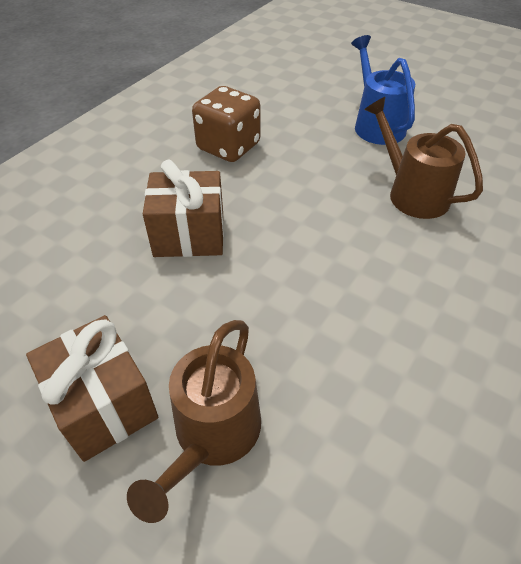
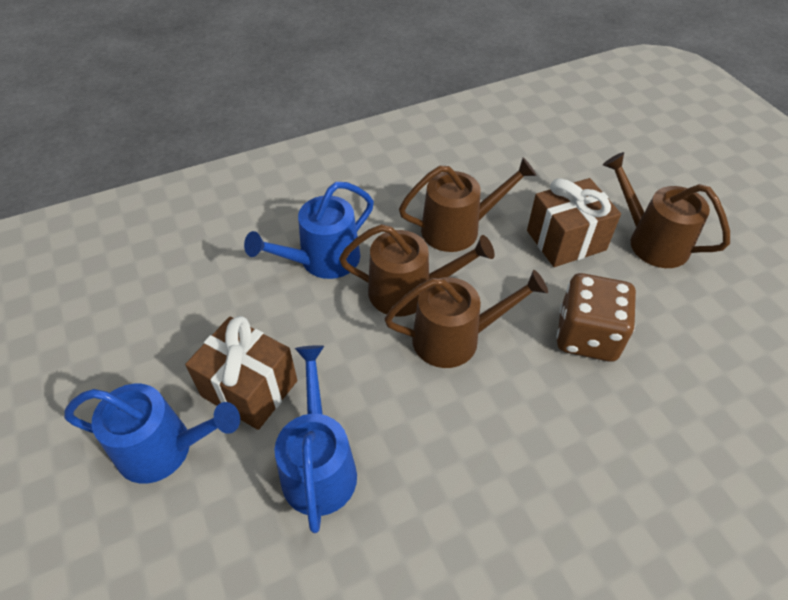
blue watering can: [351,35,415,145] = 1 -> [64,384,240,484] [244,182,374,279] [274,345,357,533] = 3
brown watering can: [127,320,261,523] [364,97,483,219] = 2 -> [339,224,495,317] [384,270,548,368] [399,157,537,252] [603,152,730,268] = 4

